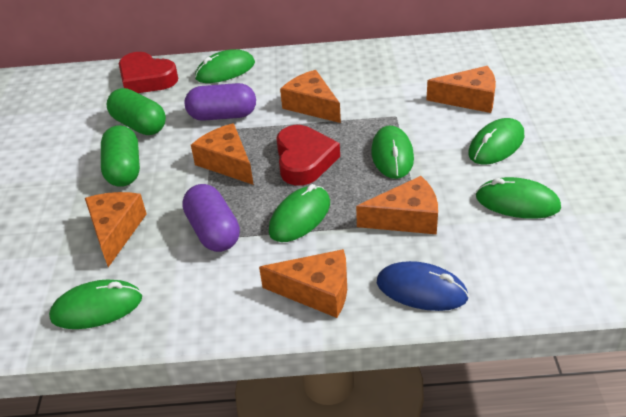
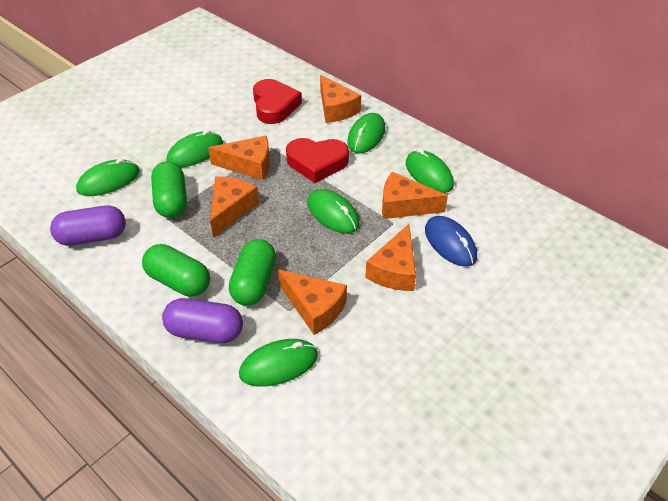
green capsule: [101,125,140,187] [106,88,166,135] = 2 -> [142,244,210,297] [151,161,187,218] [229,239,276,306] = 3

